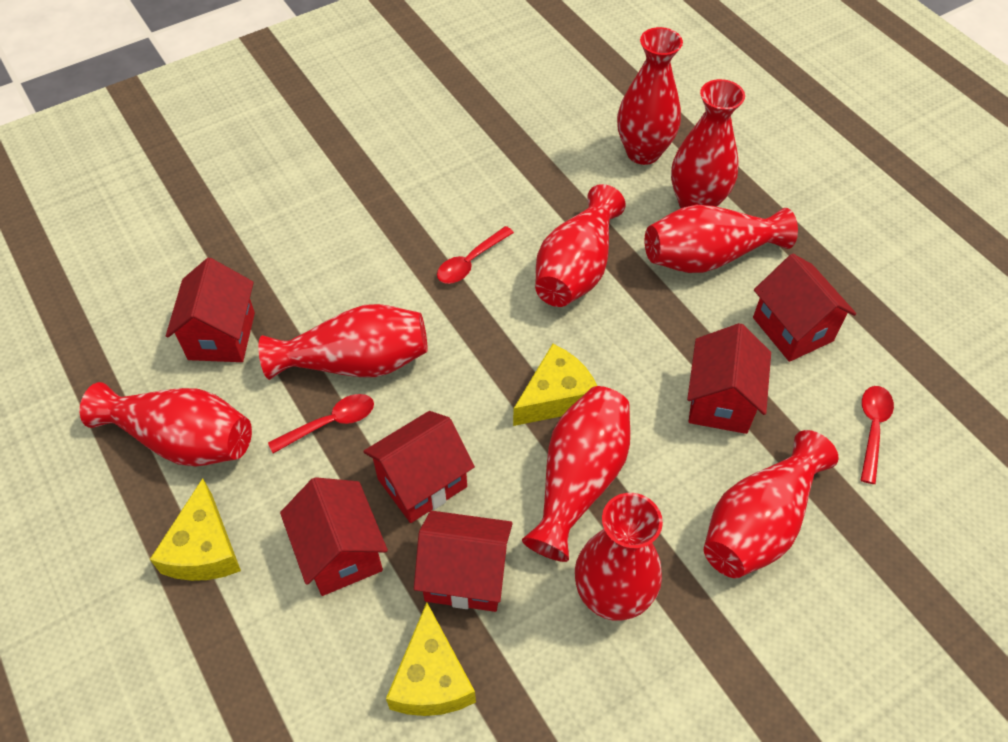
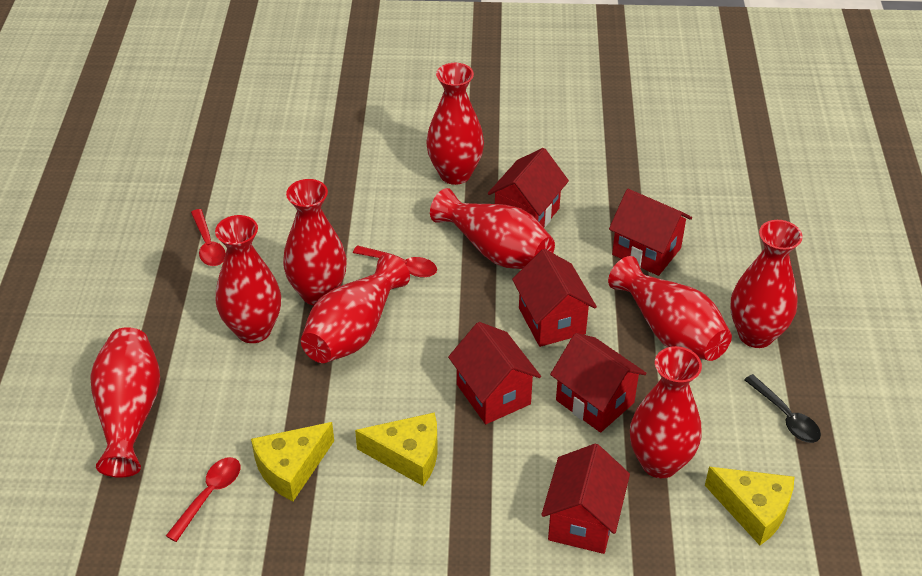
black spoon: none = 0 -> [744,374,821,443] = 1

